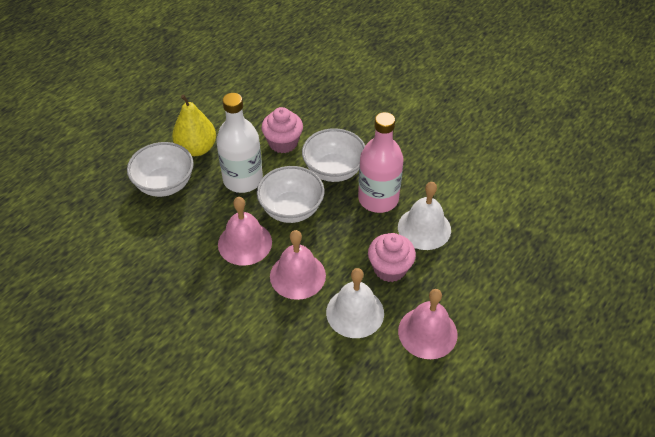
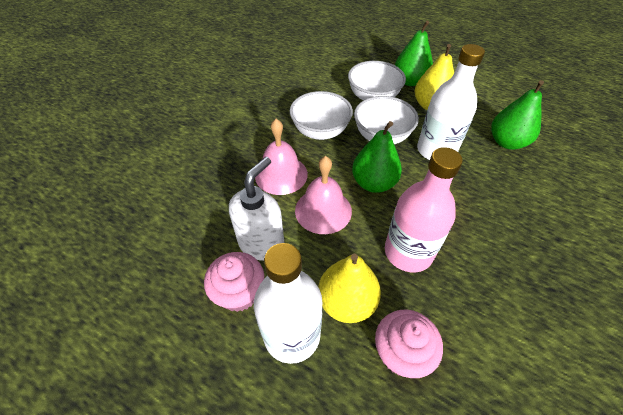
green pear: none = 0 -> [352,121,402,193] [395,21,433,86] [491,80,544,149] = 3
pink bell: [218,197,272,266] [270,230,326,300] [398,289,457,359] = 3 -> [255,119,308,195] [295,156,352,234] = 2
white bell: [326,268,384,338] [398,182,451,250] = 2 -> none = 0
white bottle: [216,93,263,193] = 1 -> [254,243,323,364] [417,44,485,160] = 2
white soap dispenser: none = 0 -> [229,157,284,261] = 1
yellow pear: [172,95,216,156] = 1 -> [318,254,381,323] [415,44,454,110] = 2

